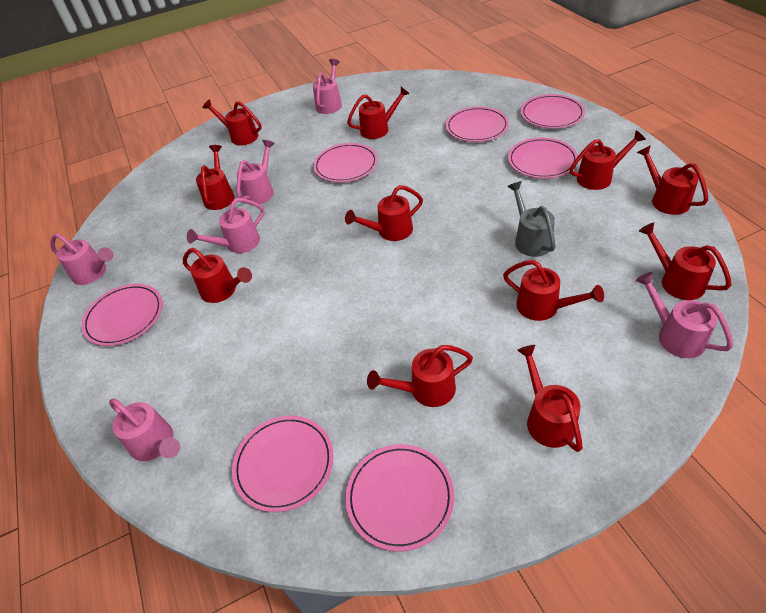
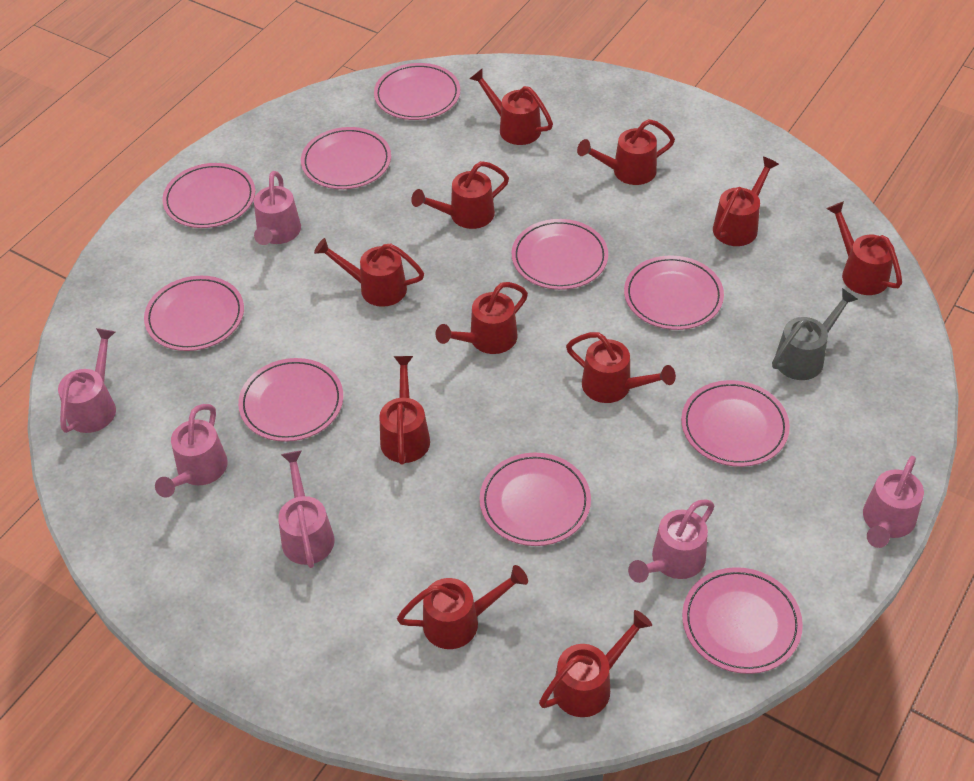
pink plate: [81,284,163,346] [232,416,334,512] [313,143,378,182] [345,444,454,551] [446,107,509,142] [508,138,578,179] [521,94,585,129] = 7 -> [144,276,244,351] [162,163,255,228] [238,358,343,442] [301,127,391,189] [374,63,460,120] [480,452,591,546] [512,219,608,290] [624,256,724,330] [681,380,790,467] [682,567,803,674] = 10

